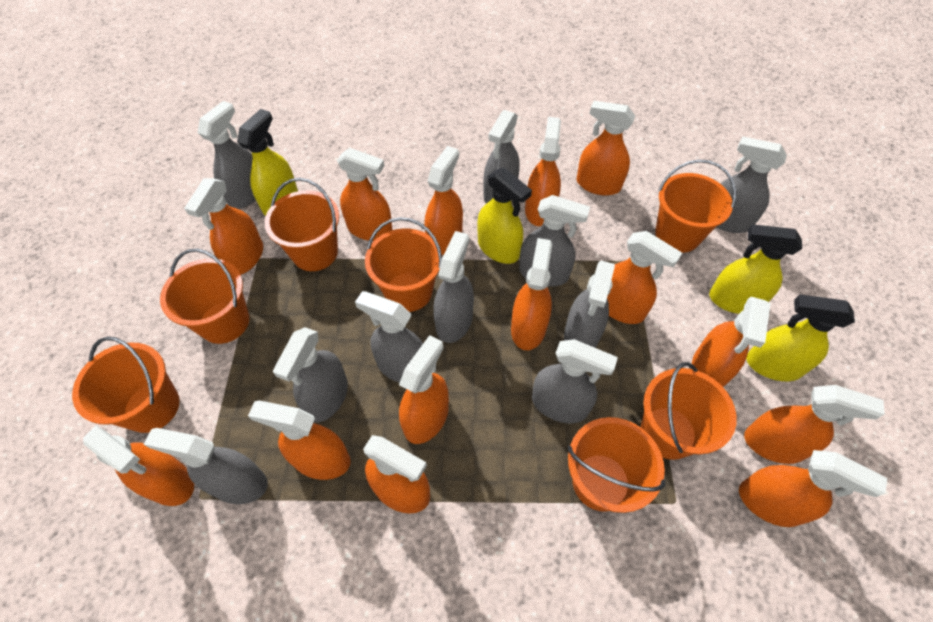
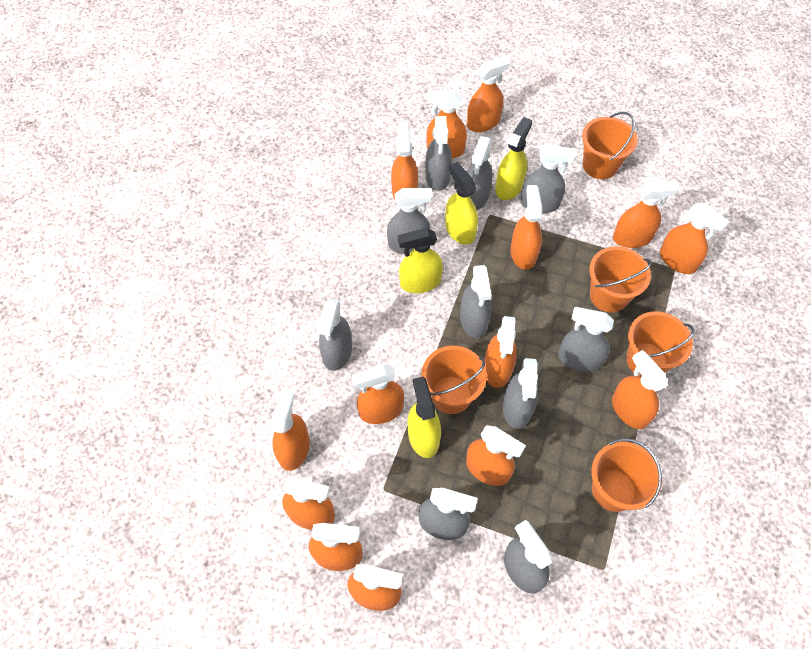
orange bucket: [72,336,180,433] [160,248,249,344] [264,178,339,271] [365,217,442,312] [568,417,665,513] [641,362,737,460] [655,160,736,253] = 7 -> [421,346,487,414] [582,112,638,179] [589,246,652,313] [591,438,662,512] [626,311,695,377] = 5

